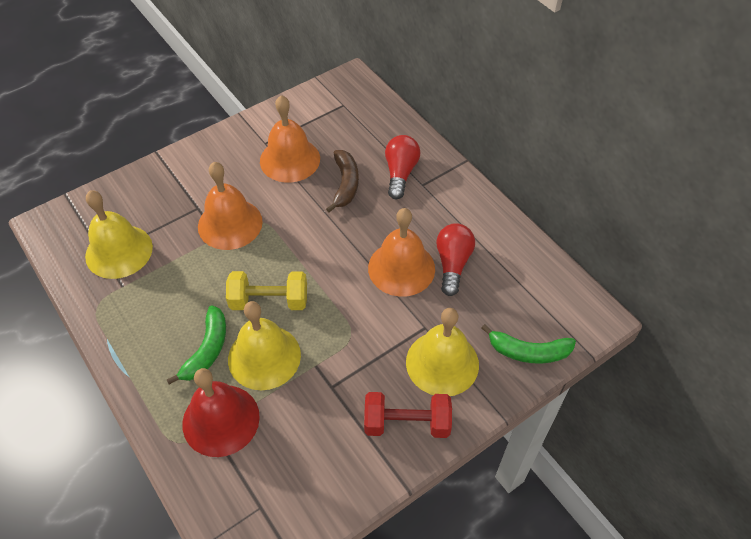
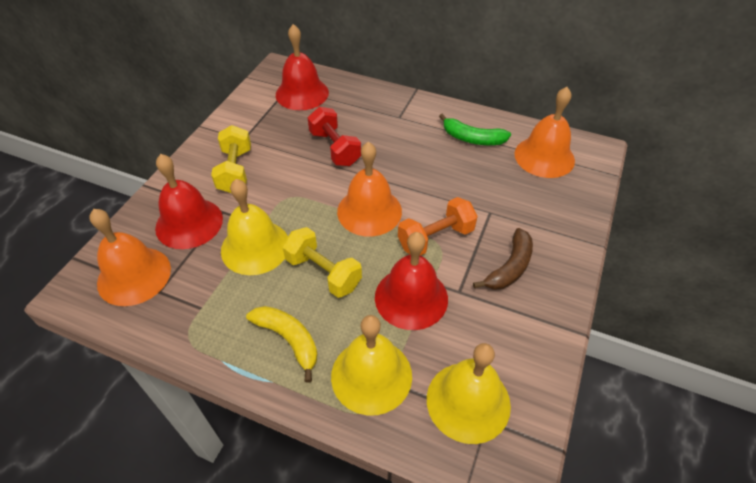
green banana: [166,305,226,384] [482,324,576,364] = 2 -> [439,114,511,145] = 1
orange dumbbell: none = 0 -> [398,197,478,256] = 1
red bell: [182,368,260,457] = 1 -> [155,154,223,249] [276,24,329,110] [375,232,448,330] = 3
red light bulb: [385,135,420,199] [436,223,475,296] = 2 -> none = 0
yellow banana: none = 0 -> [246,306,317,382] = 1
yellow dumbbell: [226,271,307,310] = 1 -> [211,125,251,193] [282,227,362,298] = 2

